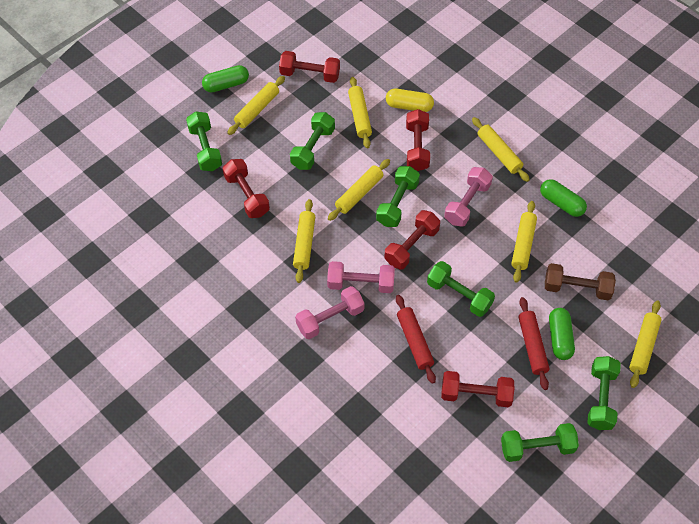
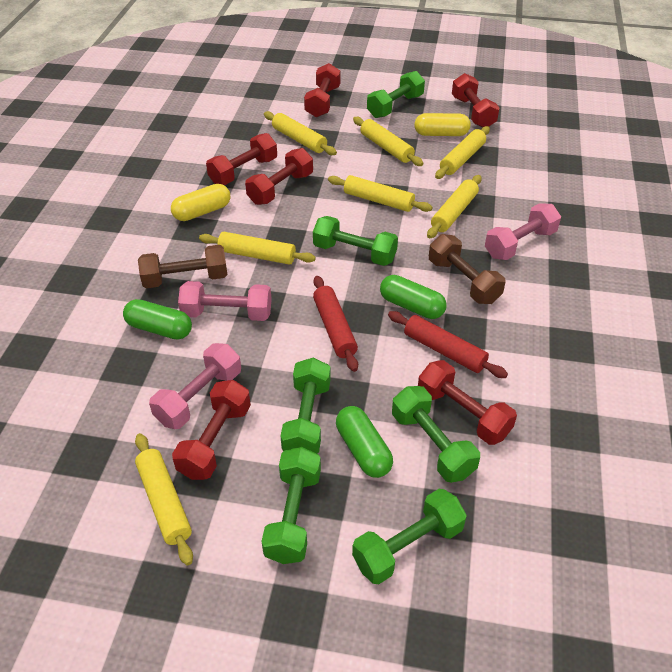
brown dumbbell: [545,263,616,300] = 1 -> [138,245,227,288] [429,234,506,304] = 2
red dumbbell: [222,159,270,218] [279,51,340,83] [384,210,440,270] [406,109,430,171] [441,371,514,407] = 5 -> [172,380,251,480] [206,133,277,185] [245,148,313,205] [304,63,341,118] [418,360,517,445] [452,73,500,127] = 6
yellow capsule: [386,89,434,112] = 1 -> [171,184,230,221] [414,113,470,136] = 2

